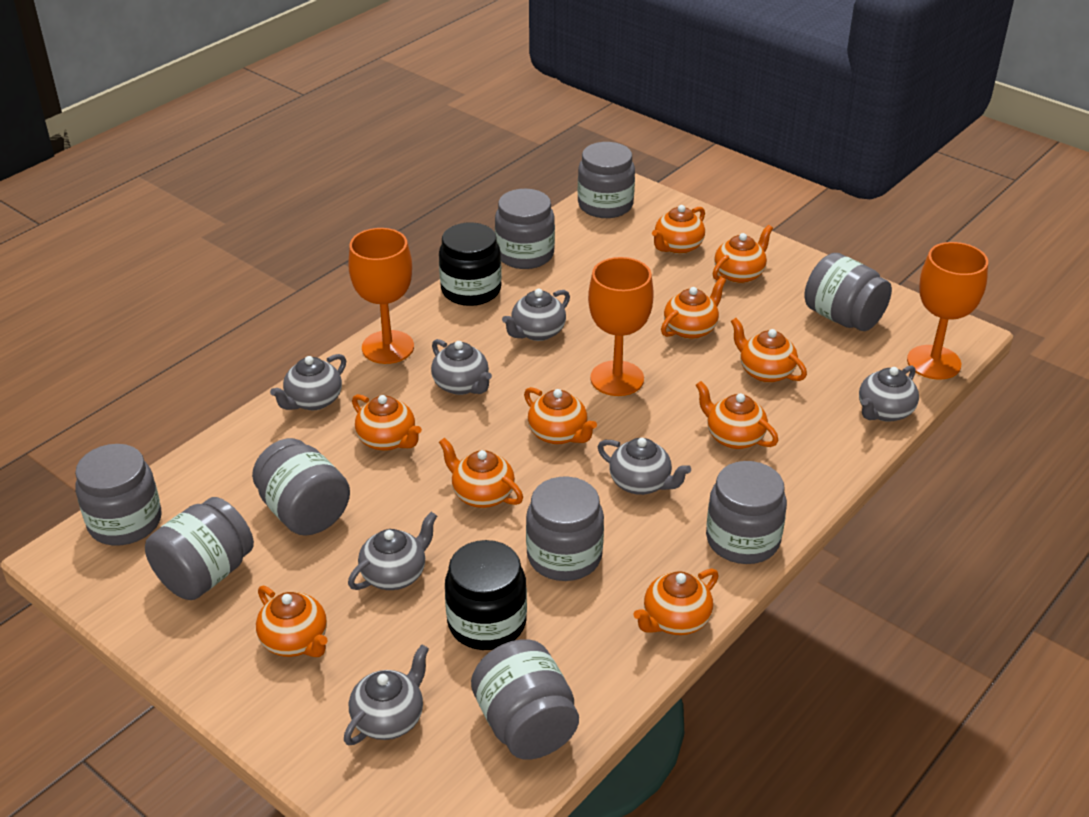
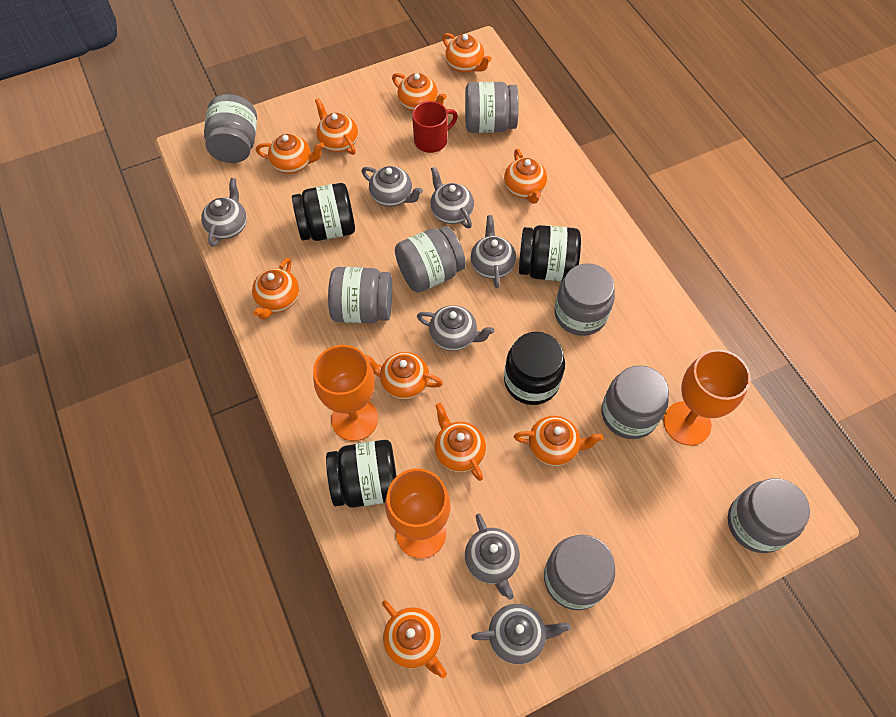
black jar: [439,223,502,306] [445,540,527,650] = 2 -> [292,183,355,241] [326,440,397,508] [504,332,565,405] [519,225,581,281] = 4
grey jar: [75,444,161,545] [145,497,254,600] [252,438,350,536] [471,639,579,760] [495,189,555,269] [526,477,604,581] [578,142,635,218] [706,461,787,564] [805,253,892,331] = 9 -> [204,94,257,163] [328,267,392,323] [395,226,466,293] [465,82,519,133] [544,535,615,610] [554,263,615,336] [602,365,669,439] [728,478,810,553] = 8
red mug: none = 0 -> [412,101,458,153] = 1

